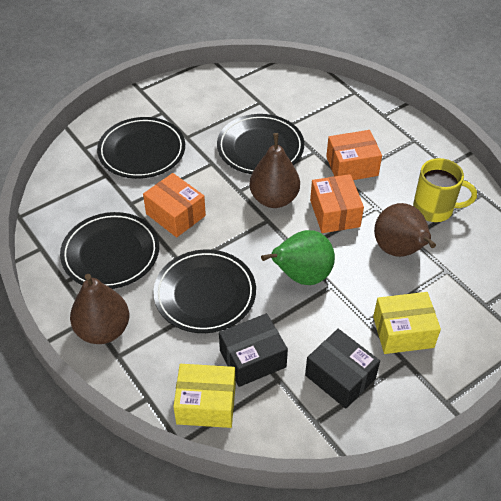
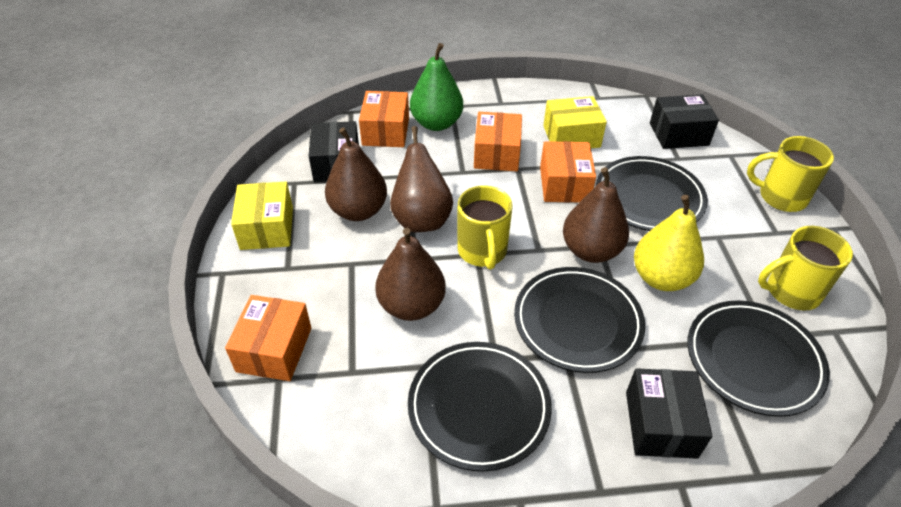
black box: [219,313,288,387] [305,329,380,409] = 2 -> [309,121,359,182] [626,368,712,459] [650,94,719,149] = 3
brown pear: [70,274,129,344] [249,133,300,208] [374,203,436,257] = 3 -> [325,128,387,221] [375,228,446,321] [390,126,453,232] [563,167,629,263] = 4
orange box: [143,173,206,237] [310,174,364,233] [326,130,382,180] = 3 -> [225,295,311,381] [359,91,409,147] [474,112,522,171] [540,141,596,203] = 4
yellow mug: [413,158,477,222] = 1 -> [458,185,513,270] [747,136,834,212] [758,226,853,311] = 3
yellow pear: none = 0 -> [634,195,704,291] = 1

